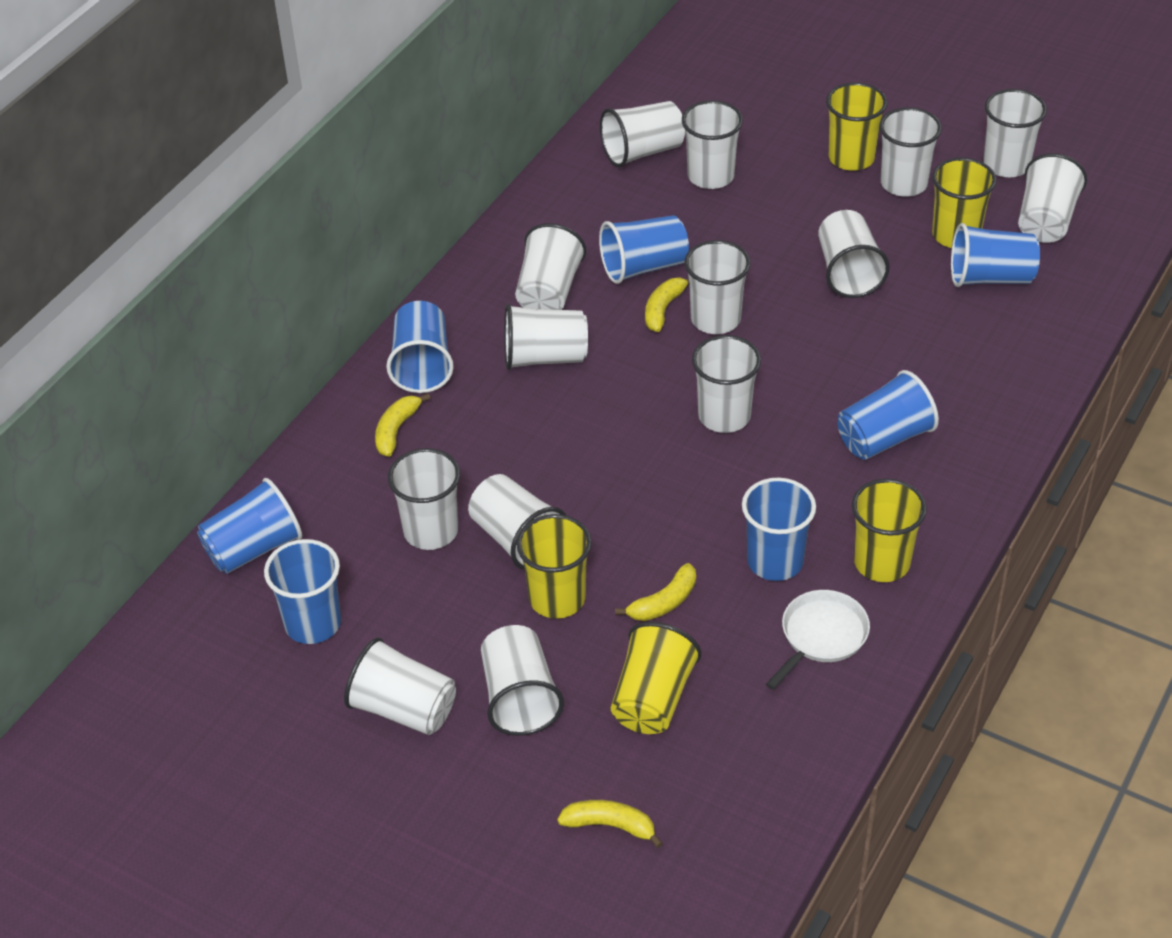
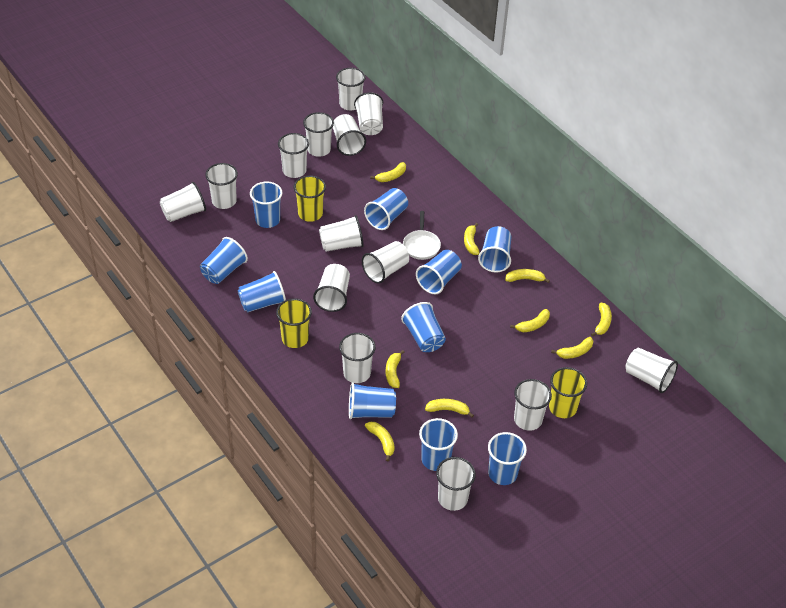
blue cup: [197,478,302,574] [264,539,341,644] [386,301,454,393] [599,215,689,284] [742,478,816,581] [838,370,939,460] [951,223,1040,287] = 7 -> [200,237,248,284] [238,271,286,313] [250,181,282,228] [349,382,396,419] [364,188,408,230] [401,302,446,352] [416,250,462,294] [419,418,458,471] [478,226,511,272] [488,432,527,485] = 10
yellow banana: [375,393,431,457] [557,800,663,848] [615,563,696,621] [645,277,689,332] = 4 -> [365,422,395,461] [370,162,406,182] [386,350,405,388] [425,399,474,417] [464,223,480,255] [505,269,550,283] [510,309,550,332] [551,337,593,359] [591,302,612,337] = 9
yellow cup: [516,514,592,619] [611,622,701,734] [826,82,887,171] [852,479,927,582] [932,157,997,248] = 5 -> [276,298,312,348] [294,176,326,222] [549,367,587,418] = 3

